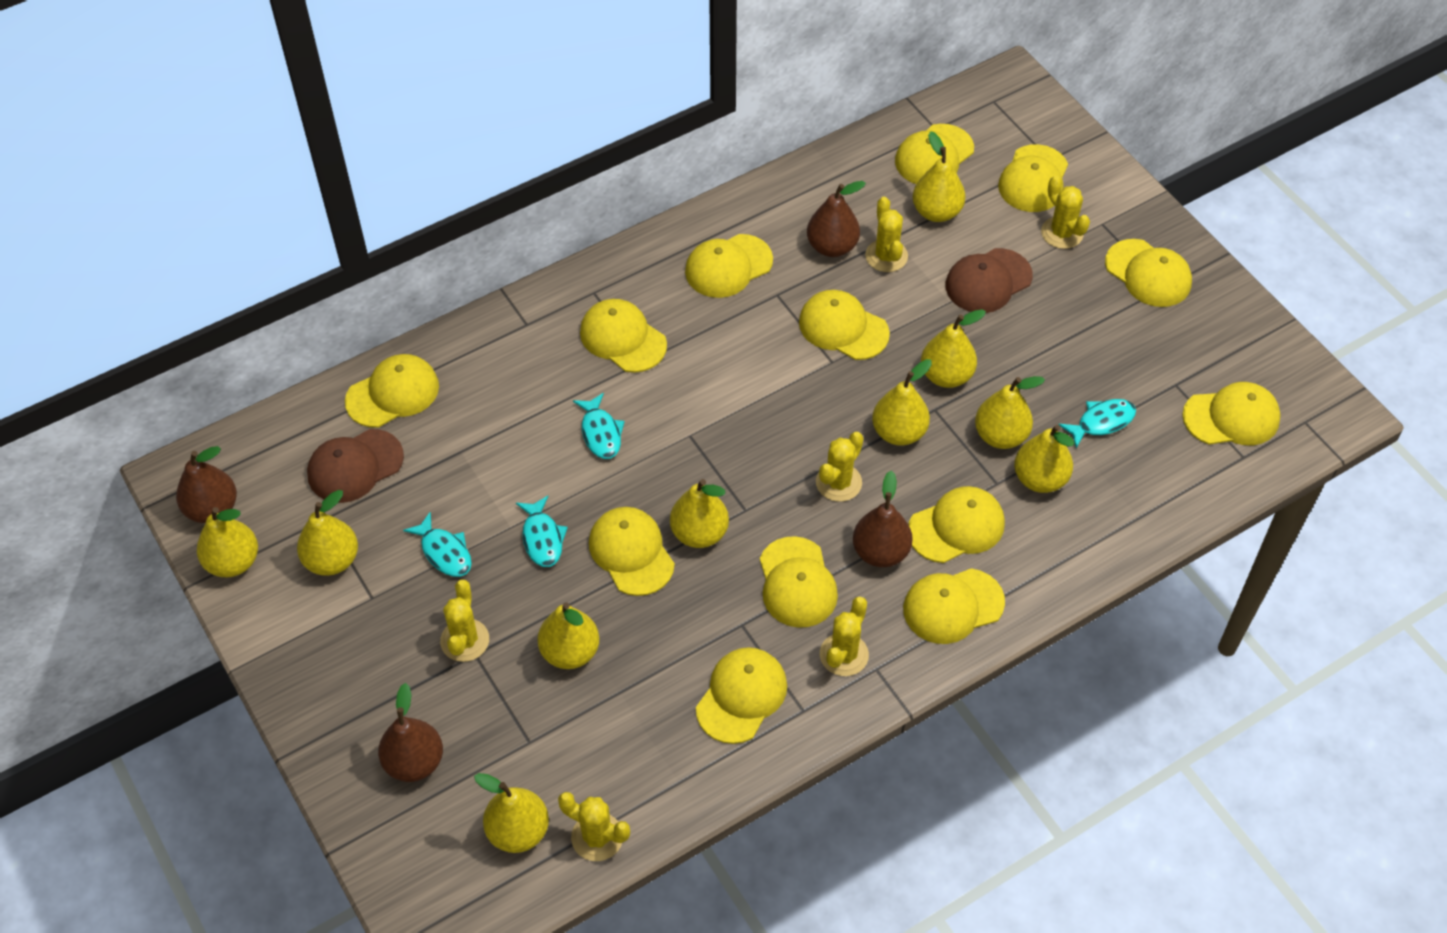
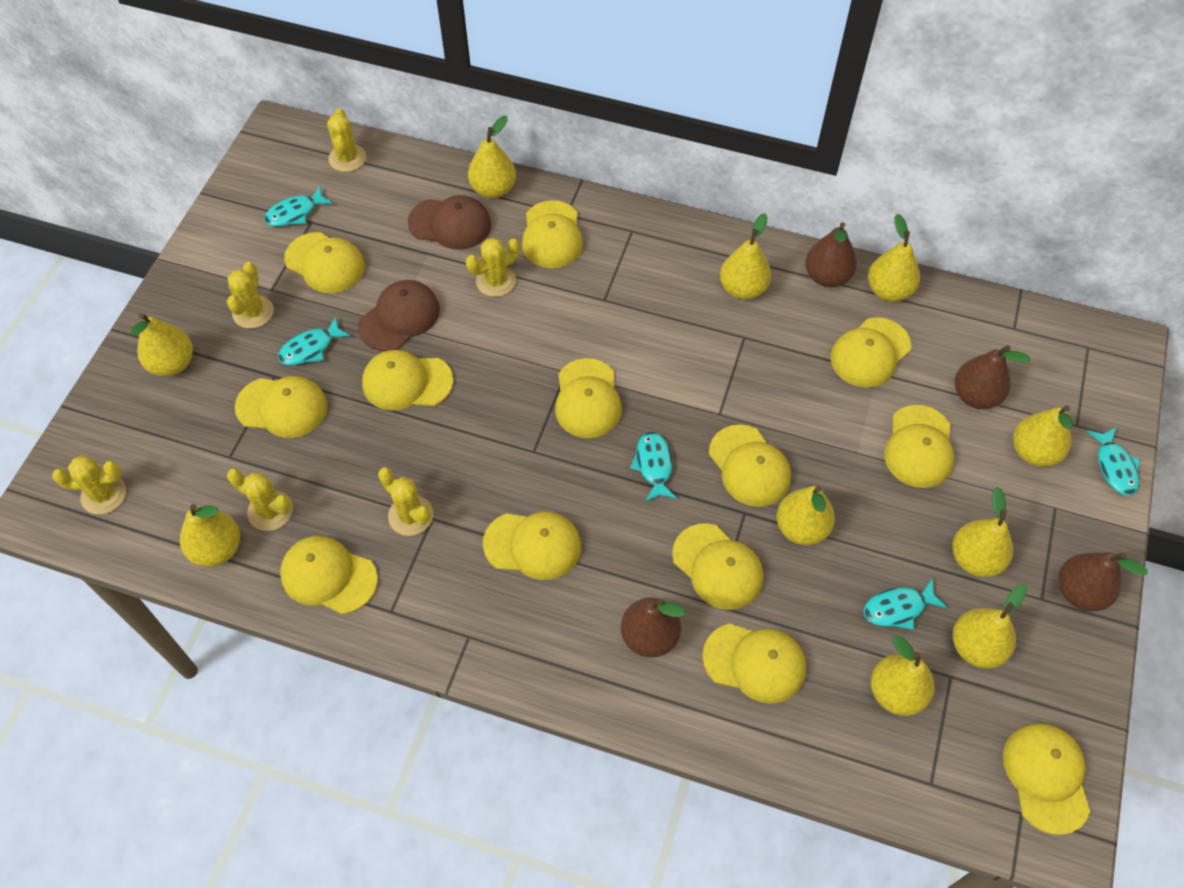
turquoise fish: [403,512,472,577] [516,496,568,567] [573,393,625,459] [1058,399,1136,448] = 4 -> [264,186,333,227] [278,316,351,366] [630,432,677,502] [863,578,947,630] [1086,427,1140,496] = 5

